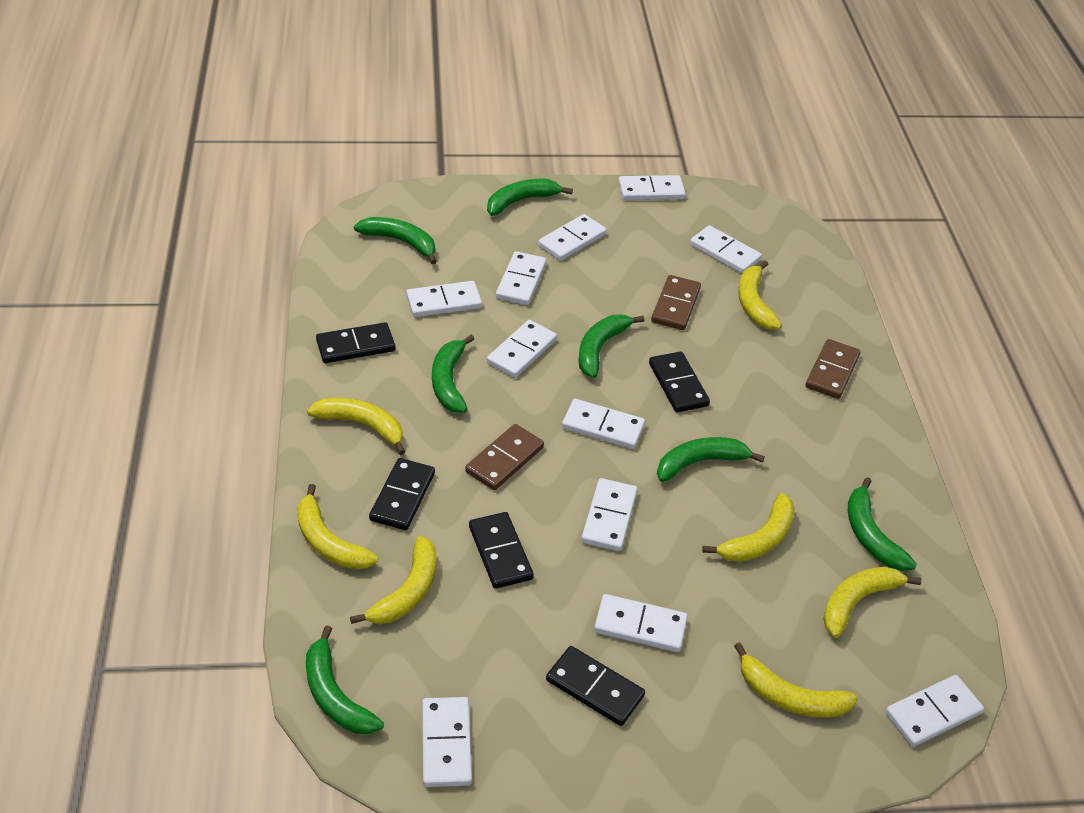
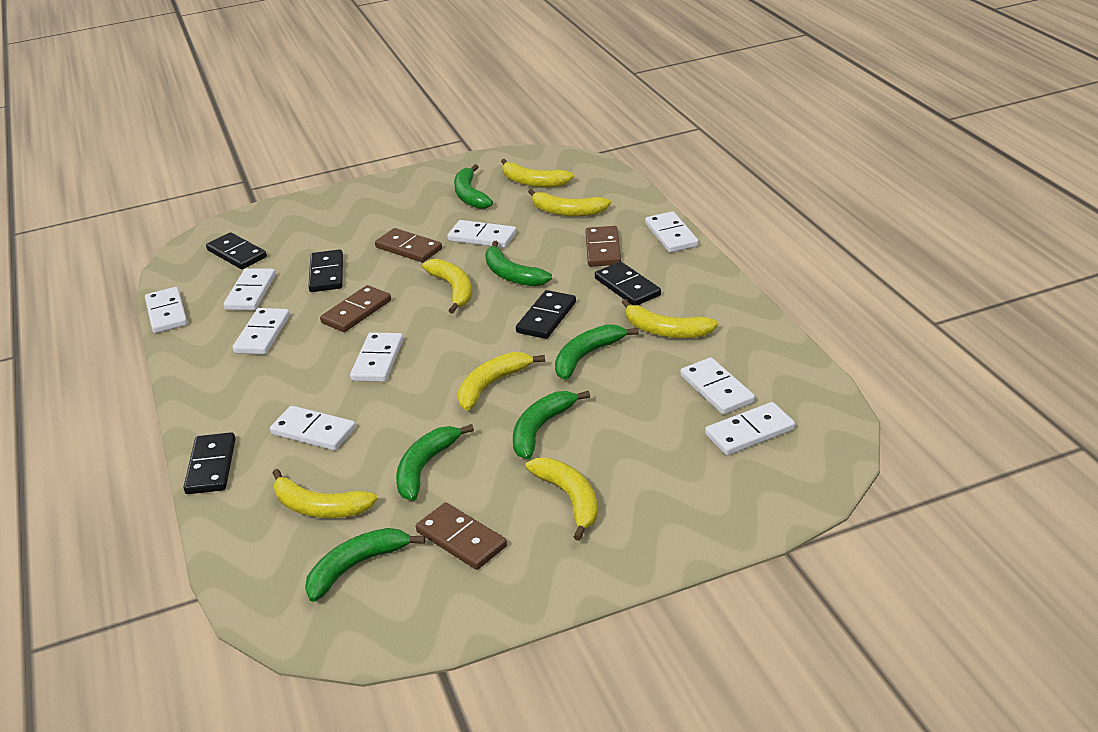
brown domino: [465,424,544,490] [651,275,701,330] [805,339,860,399] = 3 -> [320,285,391,332] [375,228,442,262] [416,502,507,570] [585,226,621,267] = 4
green banana: [306,625,384,734] [354,217,437,264] [432,335,474,413] [487,179,573,216] [578,315,644,378] [657,437,765,482] [848,477,917,571] = 7 -> [305,528,425,602] [396,424,474,501] [454,164,493,209] [485,241,552,286] [513,391,590,460] [555,324,639,380] = 6
white domino: [406,281,482,317] [422,697,472,787] [487,320,557,378] [496,251,546,305] [538,214,607,261] [562,399,645,449] [581,478,637,551] [594,594,688,652] [618,175,685,200] [690,225,762,274] [885,675,984,747] = 11 -> [145,287,187,333] [223,269,276,310] [233,308,290,355] [270,406,356,450] [350,332,403,382] [447,220,517,248] [645,211,698,253] [680,357,755,415] [705,402,795,455] = 9

